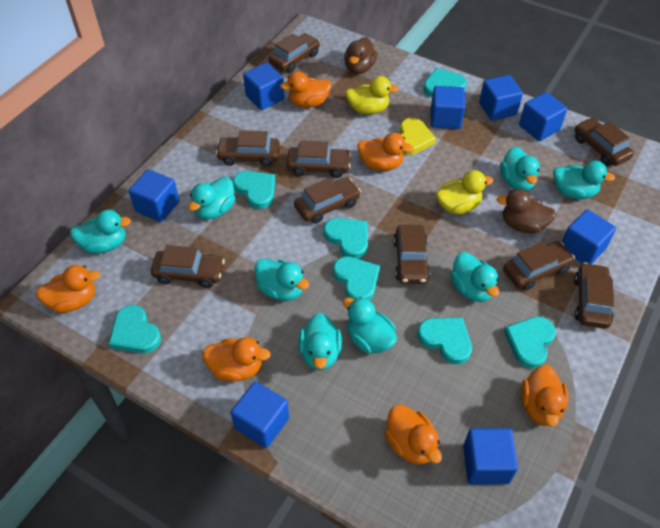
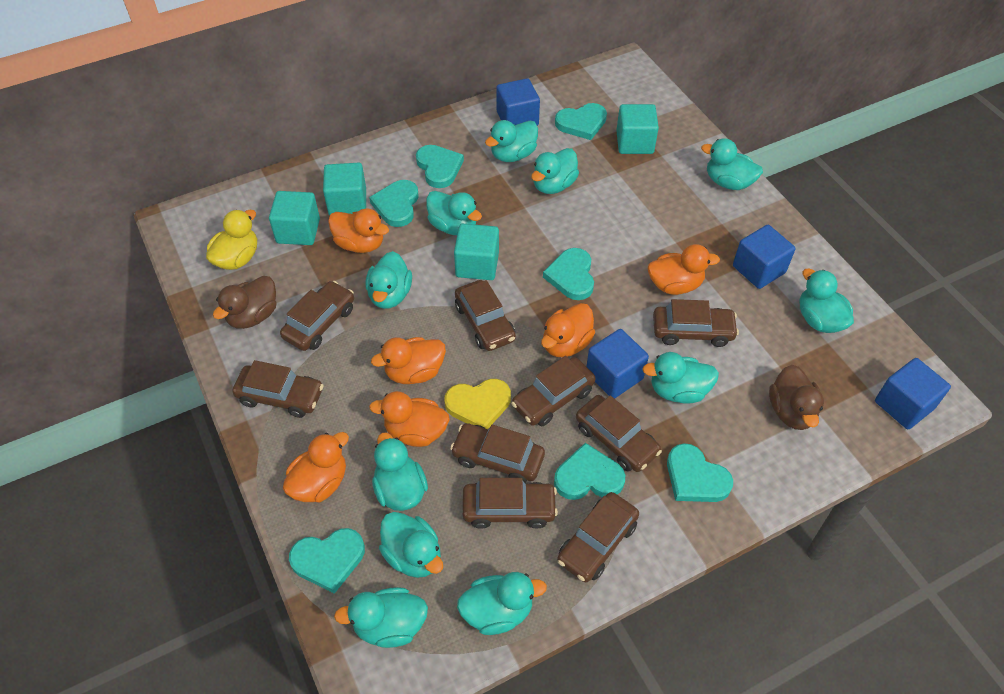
blue cube: [129,169,179,222] [231,381,289,448] [243,63,285,110] [431,86,465,129] [463,428,518,485] [479,75,523,121] [519,92,567,141] [562,210,616,264] = 8 -> [496,78,540,126] [586,329,649,399] [733,225,796,289] [875,358,951,429] = 4
turquoise cube: none = 0 -> [269,191,320,245] [323,163,366,216] [454,224,499,280] [616,104,659,154] = 4
turquoise duck: [70,210,131,254] [188,176,236,219] [255,258,309,301] [298,313,342,370] [343,297,397,354] [450,252,499,302] [500,147,540,191] [553,161,615,199] = 8 -> [334,587,428,648] [366,251,412,309] [372,433,428,511] [379,512,443,578] [426,191,482,235] [457,572,547,635] [485,120,538,162] [531,148,579,194] [642,352,719,404] [701,138,763,190] [799,268,854,333] = 11
yellow duck: [345,76,399,114] [436,170,493,214] = 2 -> [206,210,257,270] = 1

